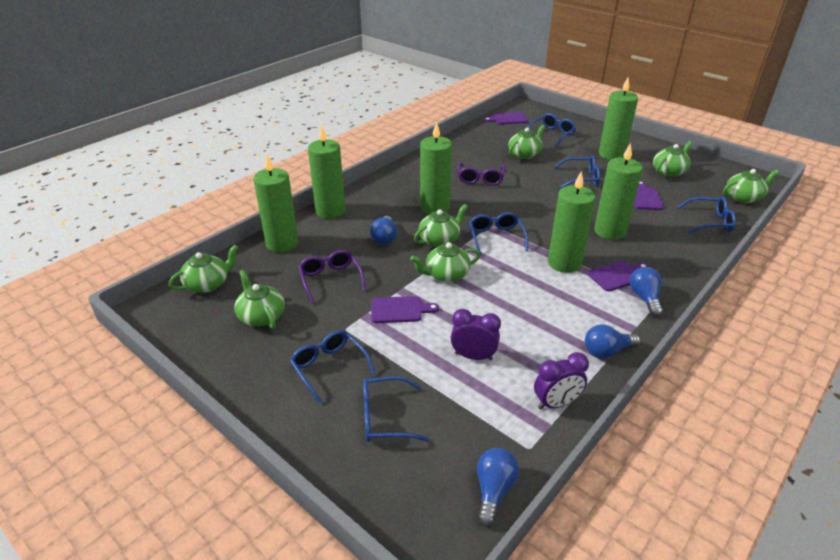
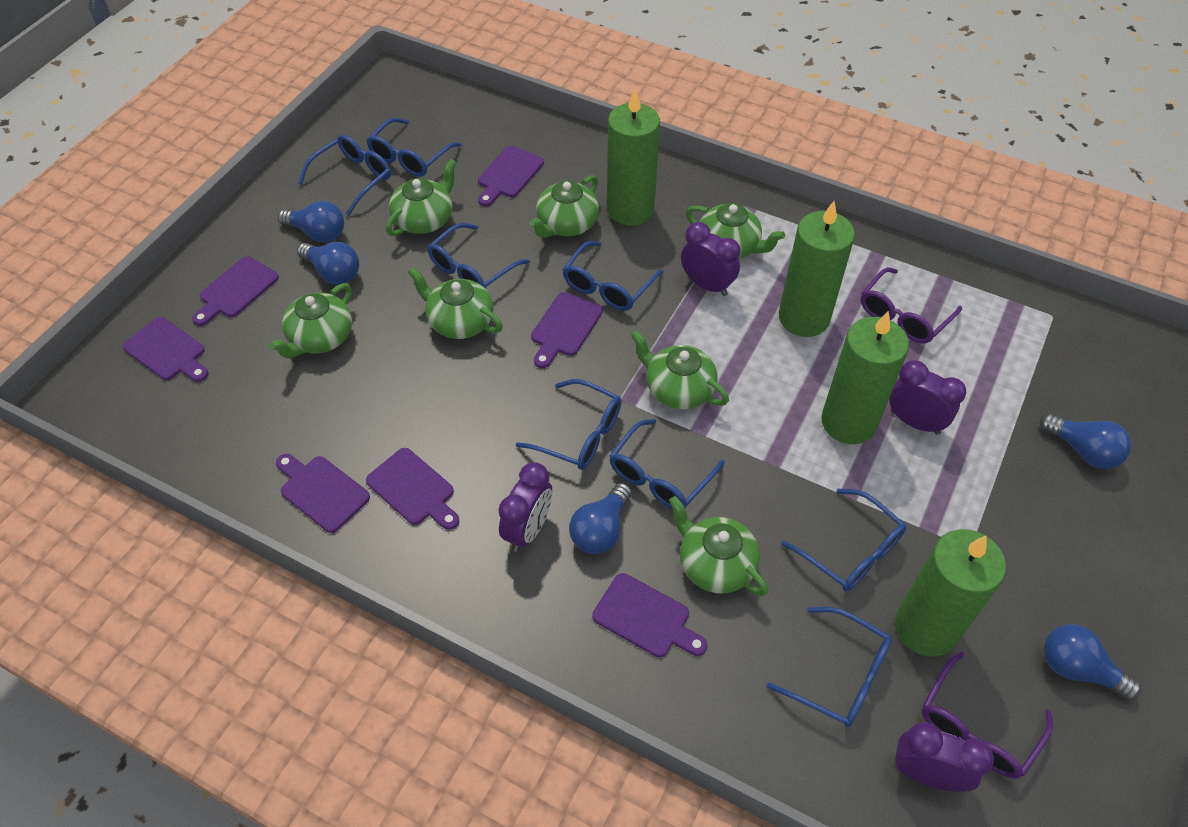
blue glasses: [290,330,376,404] [363,376,429,442] [469,212,528,255] [528,113,576,147] [555,156,600,188] [677,197,736,233] = 6 -> [298,135,391,216] [366,118,462,177] [427,223,530,289] [516,379,621,470] [562,241,664,311] [609,419,725,509] [767,607,892,727] [781,489,906,592] = 8
blue light bulb: [370,216,397,245] [477,448,519,527] [585,324,641,359] [630,267,663,317] = 4 -> [278,201,344,243] [297,242,359,285] [569,483,632,554] [1040,413,1131,469] [1044,624,1141,700] = 5
green candle: [253,154,298,253] [308,125,345,219] [420,122,452,214] [548,171,596,273] [594,143,643,240] [599,77,638,160] = 6 -> [607,89,660,226] [779,201,855,337] [821,311,909,444] [895,529,1006,657] = 4
purple clock: [451,309,501,361] [534,352,589,410] = 2 -> [498,462,552,552] [681,222,740,296] [889,360,966,435] [895,722,994,792] = 4
purple cutting board: [371,296,439,323] [484,112,528,124] [588,261,649,291] [633,181,664,210] = 4 -> [123,317,209,382] [192,256,279,326] [276,454,370,533] [366,448,459,530] [478,146,544,206] [531,292,603,368] [592,573,707,658] = 7

